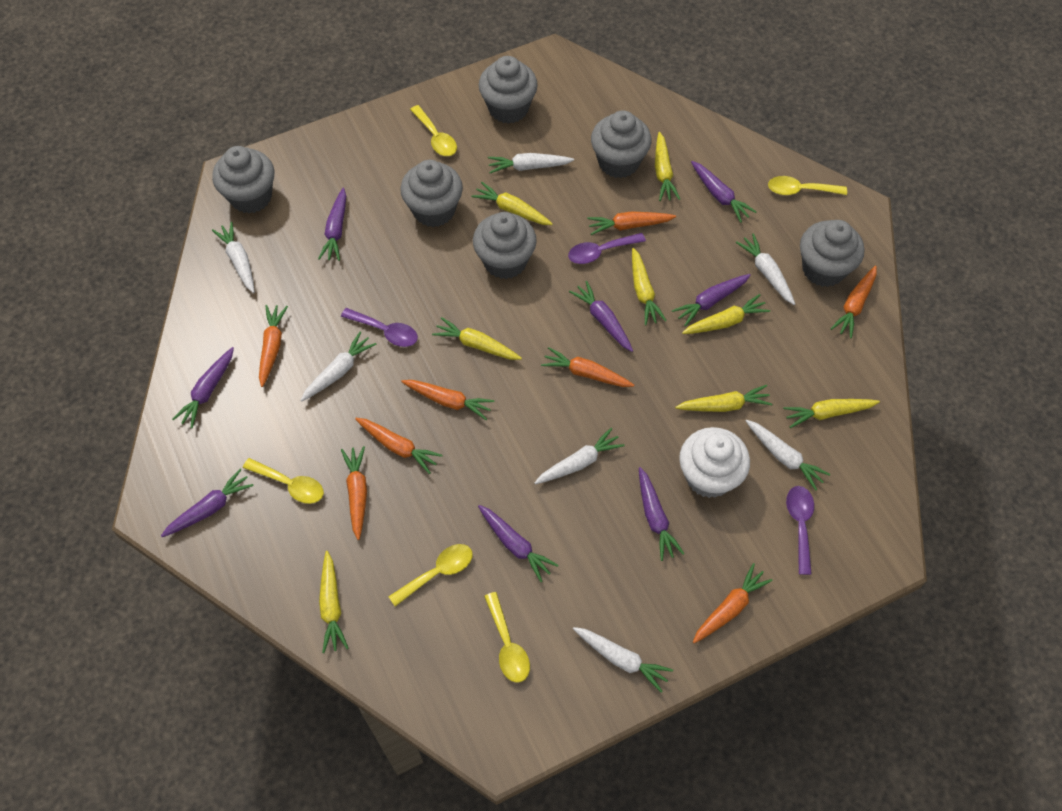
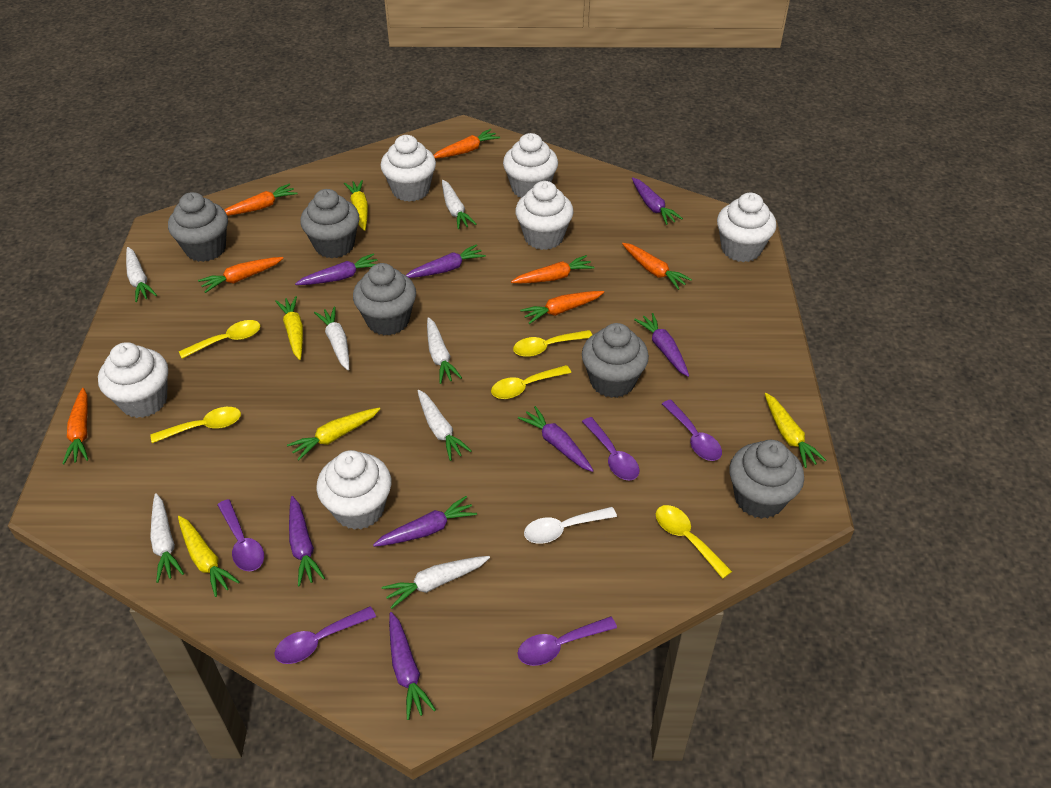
grey cupcake: [212,146,274,213] [400,160,463,227] [473,212,537,279] [479,56,538,124] [591,110,652,178] [800,220,864,287] = 6 -> [168,192,228,262] [300,189,360,258] [353,263,416,336] [582,323,649,398] [729,440,804,519] = 5
orange carrot: [259,305,288,387] [341,446,367,540] [355,418,442,474] [401,380,495,420] [541,347,634,387] [587,211,676,235] [693,563,773,643] [830,266,877,338] = 8 -> [62,388,88,464] [198,257,284,293] [225,183,297,216] [434,129,500,158] [511,255,595,283] [520,291,604,324] [622,243,692,290] = 7
purple spoon: [341,308,418,347] [568,233,646,264] [786,486,814,575] = 3 -> [218,499,264,571] [274,606,376,664] [517,616,617,666] [582,417,640,480] [662,399,722,461] = 5
white cupcake: [679,427,750,498] = 1 -> [98,342,168,418] [316,450,391,530] [380,135,436,202] [503,133,558,198] [515,181,574,250] [717,193,776,262] = 6
white spoon: none = 0 -> [524,507,617,544] = 1
yellow carrot: [319,551,349,653] [432,317,522,360] [471,182,553,225] [632,248,667,325] [655,132,680,201] [675,385,772,412] [682,294,770,334] [783,399,880,428] = 8 -> [178,516,240,597] [275,296,303,360] [287,408,380,461] [344,180,368,231] [765,393,826,468] = 5

